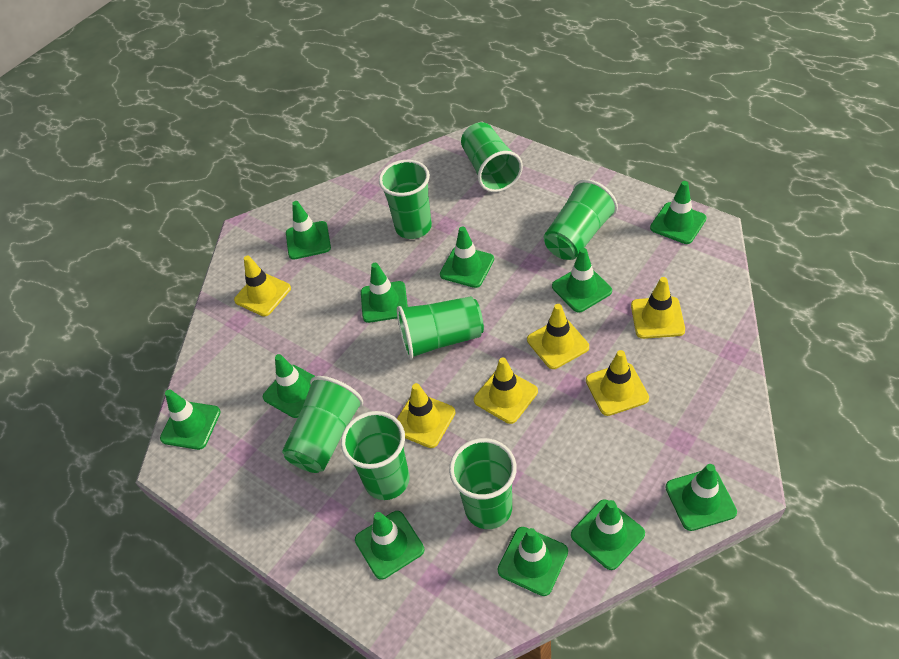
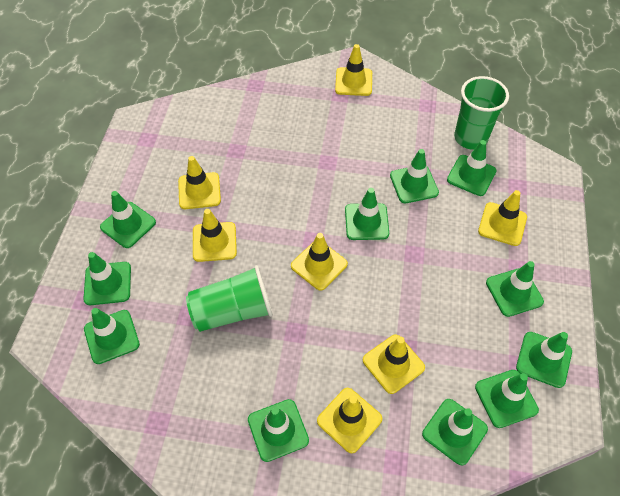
green cup: [282,376,363,473] [341,411,410,500] [379,160,432,239] [397,296,484,360] [449,438,517,529] [461,122,523,192] [544,179,618,260] = 7 -> [186,265,273,332] [454,76,509,150] = 2
yellow traffic cone: [234,255,291,316] [397,383,455,448] [474,358,538,424] [527,304,589,369] [586,350,649,416] [631,277,685,339] = 6 -> [178,156,221,209] [193,209,237,262] [291,233,348,291] [317,388,382,453] [335,44,372,96] [363,335,425,394] [478,190,527,246] = 7

